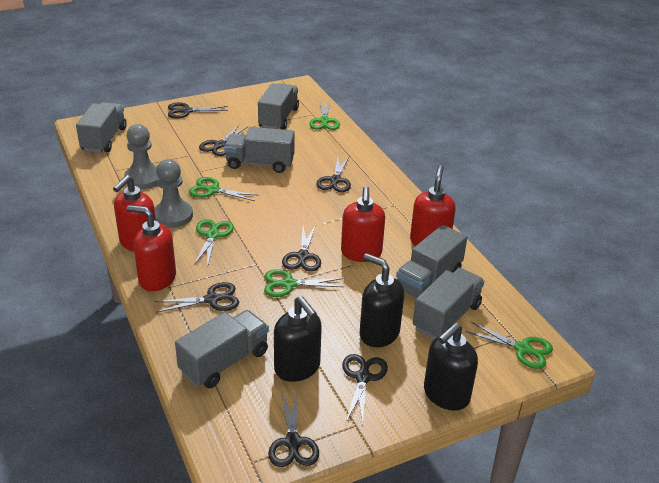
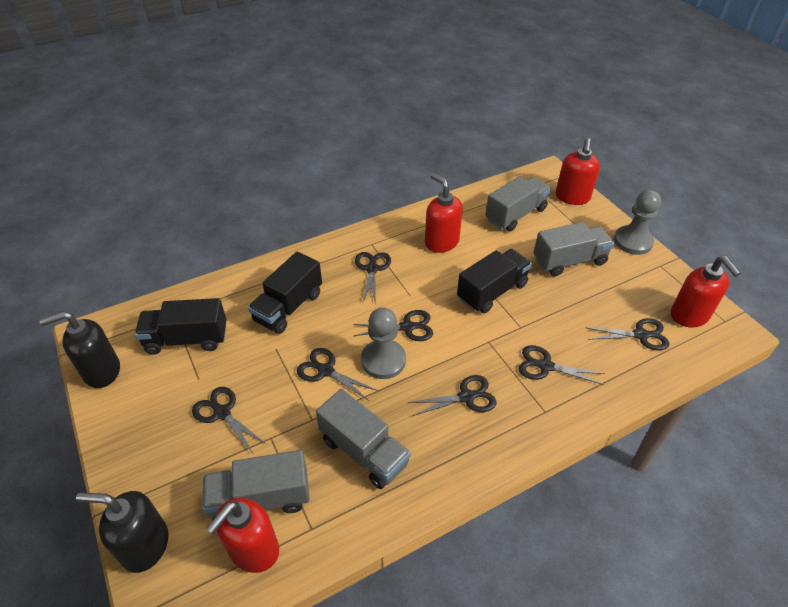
black soap dispenser: [274,296,322,382] [360,253,404,347] [424,323,478,411] = 3 -> [39,311,120,388] [76,491,169,573] = 2
black truck: none = 0 -> [135,298,227,355] [248,251,322,334] [457,249,532,313] = 3
green scissors: [189,177,260,201] [194,219,234,266] [264,269,344,297] [309,101,340,130] [465,322,553,369] = 5 -> none = 0
grey truck: [76,102,127,153] [175,310,269,388] [224,127,295,173] [258,83,299,130] [396,225,467,298] [413,268,485,339] = 6 -> [202,450,310,521] [316,389,411,489] [485,176,551,232] [534,222,614,276] = 4

